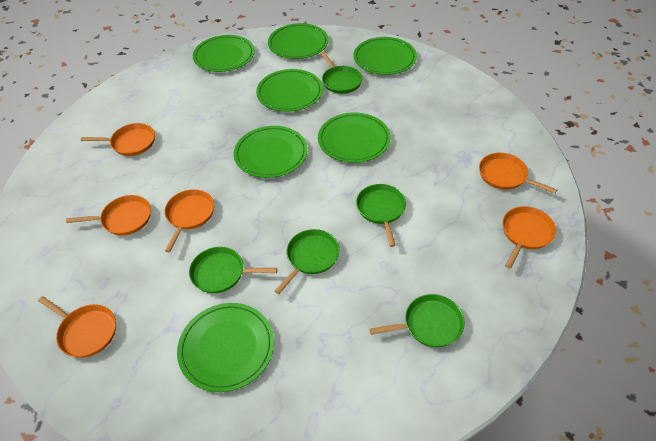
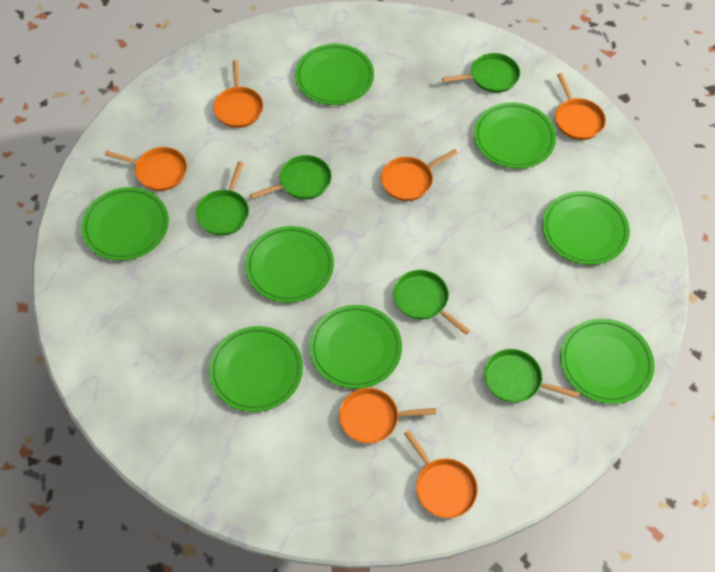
green plate: [177,303,274,392] [193,35,255,72] [234,126,308,178] [256,69,323,112] [268,23,329,59] [318,113,391,163] [354,37,417,75] = 7 -> [82,187,169,261] [209,326,303,412] [245,226,334,303] [295,44,374,105] [309,305,402,389] [474,102,556,169] [542,191,630,265] [560,319,655,404] = 8

